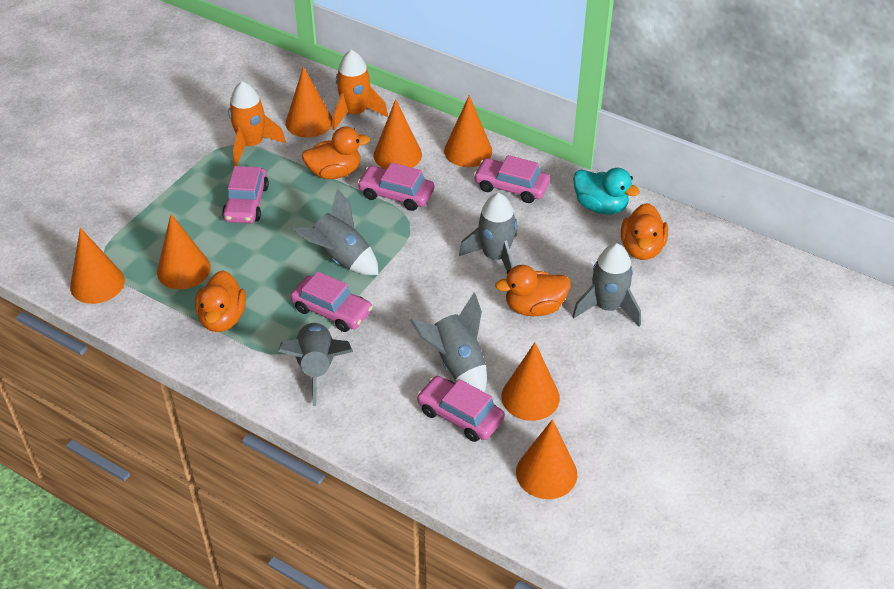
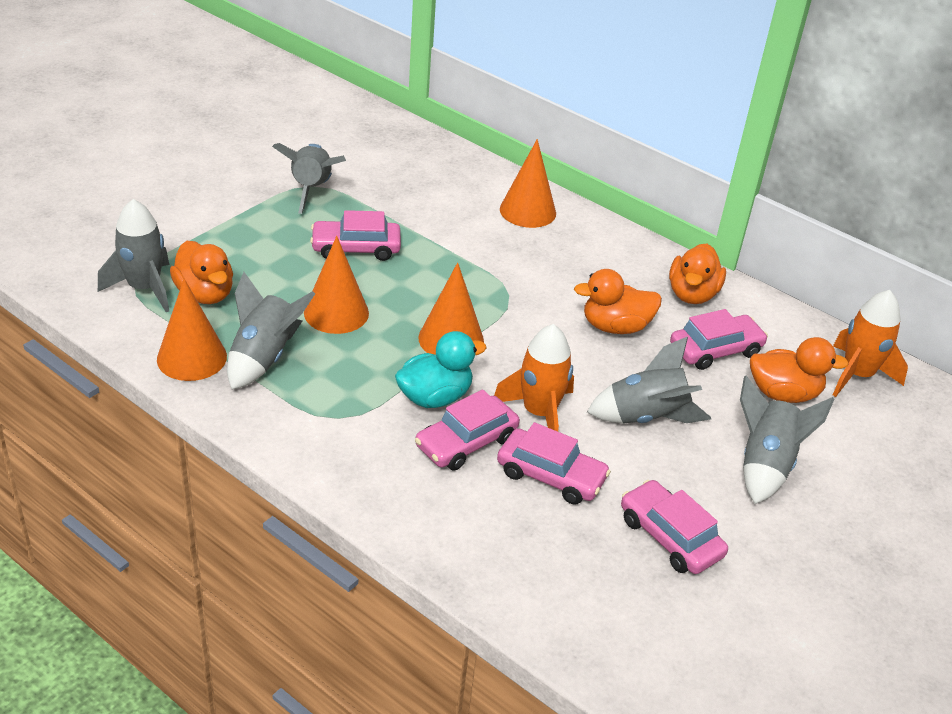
orange cone: [70,228,125,304] [157,214,211,289] [286,66,333,138] [374,99,422,169] [444,95,492,167] [501,343,560,421] [516,419,577,499] = 7 -> [157,279,227,381] [304,236,369,334] [418,262,484,355] [500,139,556,228] = 4

